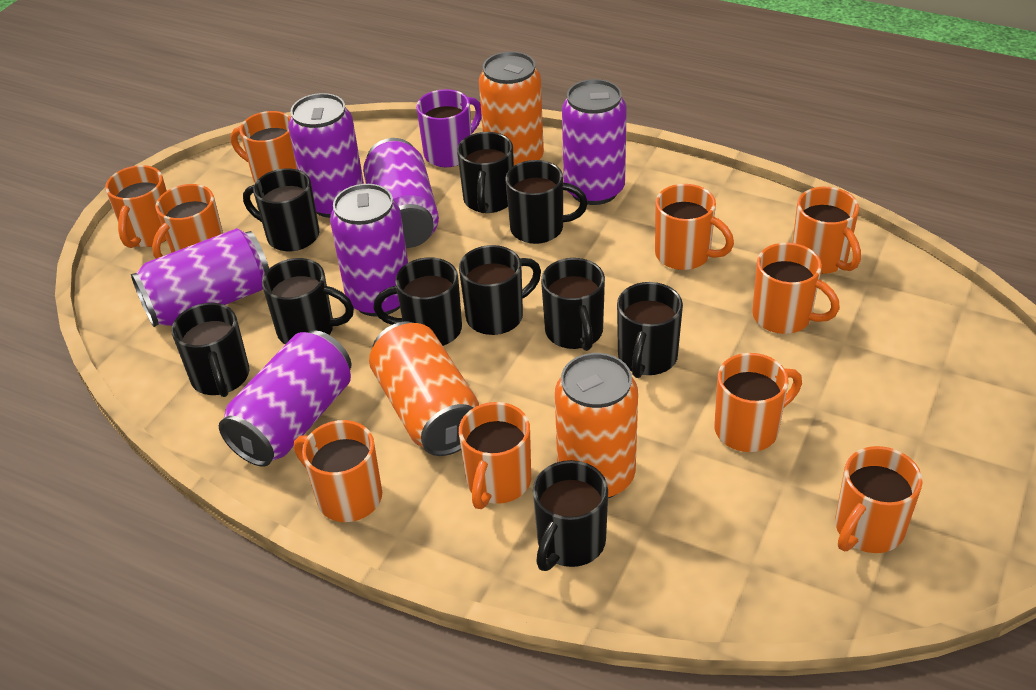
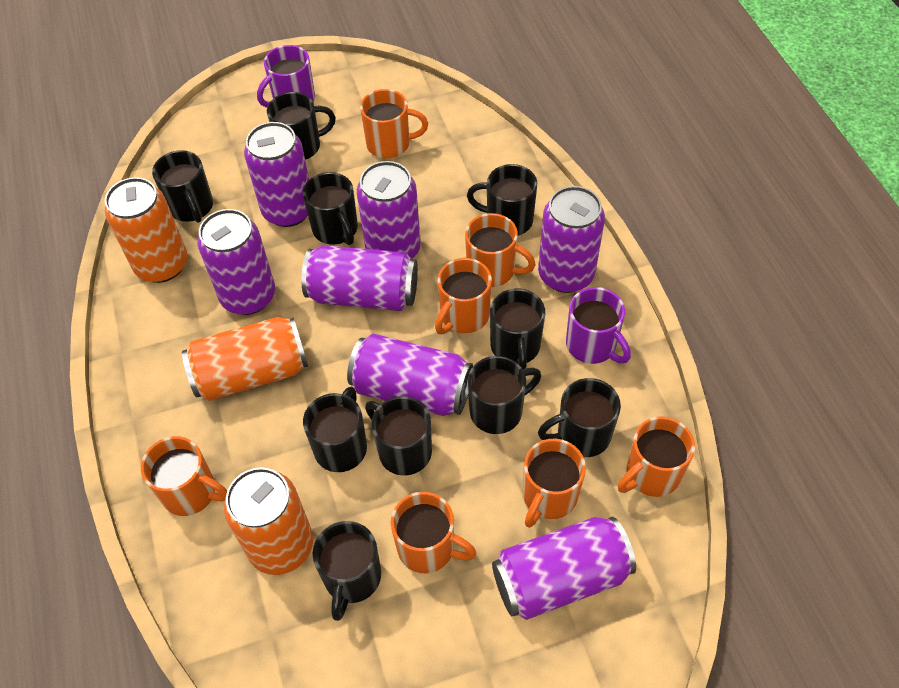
orange mug: [105,165,167,248] [152,184,223,259] [231,111,298,183] [294,420,382,522] [459,402,531,509] [655,184,734,270] [714,353,802,452] [752,243,840,334] [793,187,861,274] [835,446,923,553] = 10 -> [141,436,227,516] [360,89,428,158] [391,492,477,573] [435,258,492,334] [465,213,536,287] [523,439,586,528] [618,416,695,497] = 7
purple can: [131,228,269,327] [219,330,351,467] [288,93,364,218] [330,184,408,317] [363,138,439,248] [562,79,627,205] = 6 -> [198,209,275,315] [244,122,309,227] [301,245,418,311] [347,334,473,416] [357,161,421,259] [492,517,636,620] [538,186,605,293] = 7
purple mug: [416,89,482,167] = 1 -> [257,45,315,107] [566,287,631,364] = 2

